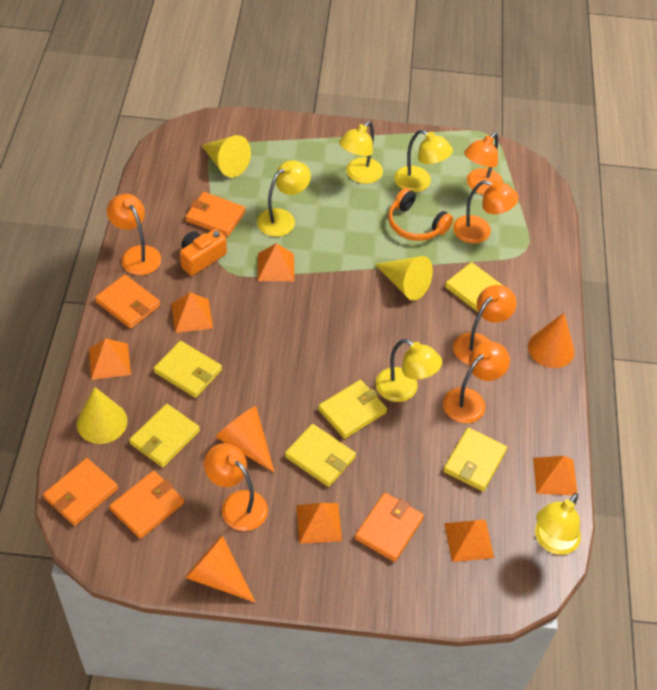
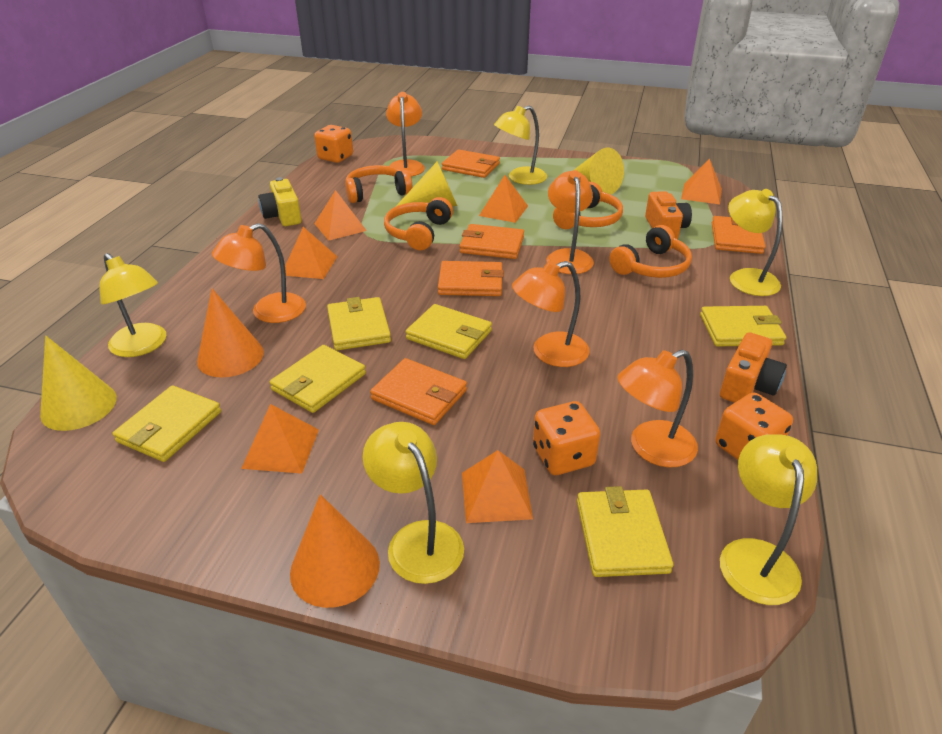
orange camera: [180,229,227,276] = 1 -> [645,191,692,239] [720,332,787,403] = 2
orange cone: [185,535,256,603] [215,406,275,473] [528,313,575,368] = 3 -> [197,289,264,377] [290,494,380,608] = 2
orange dice: none = 0 -> [314,125,353,163] [533,401,600,475] [715,392,793,460] = 3
orange headphones: [388,188,453,241] = 1 -> [345,165,412,203] [384,197,453,250] [553,182,623,229] [609,225,692,278] = 4
orange lamp: [107,194,161,275] [204,443,268,531] [443,342,510,423] [453,180,518,243] [453,285,517,365] [464,133,503,195] = 6 -> [212,223,306,323] [386,92,425,176] [512,261,590,367] [546,170,594,274] [617,350,698,468] = 5
yellow camera: none = 0 -> [258,177,301,226] = 1

